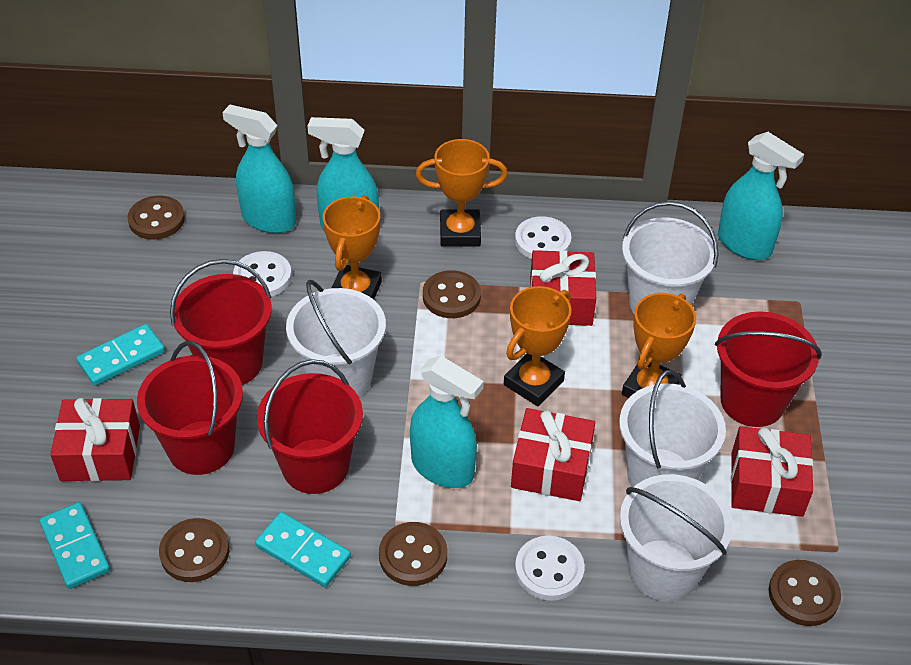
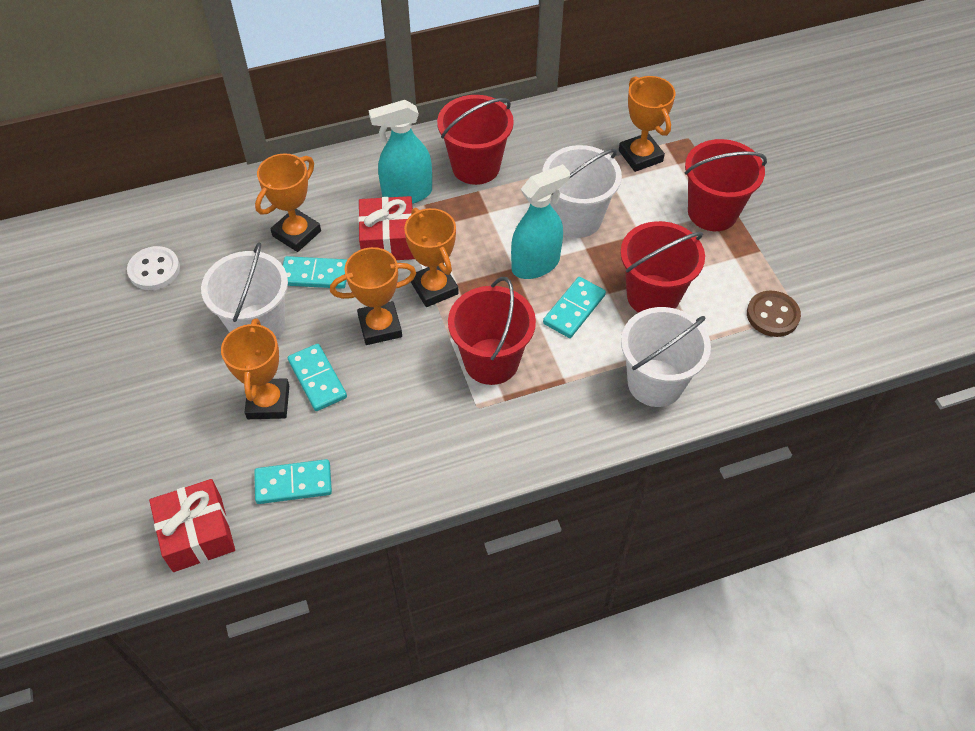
brown button: [127,195,185,240] [159,518,230,582] [379,522,447,586] [423,270,481,318] [769,560,841,626] = 5 -> [747,291,801,337] = 1
orange trophy: [323,195,382,299] [416,139,508,247] [504,286,572,406] [622,293,696,398] = 4 -> [221,318,289,419] [255,153,321,252] [330,247,416,345] [404,208,459,307] [619,76,675,172] = 5
red gift: [50,398,140,481] [511,408,595,501] [530,250,596,326] [731,426,813,517] = 4 -> [149,479,235,572] [358,196,415,260] = 2
turquoise domino: [39,502,110,589] [76,324,165,386] [255,512,351,587] = 3 -> [254,459,332,504] [283,256,347,289] [288,344,347,411] [543,277,606,338] = 4
turquoise spray bottle: [222,105,296,233] [308,117,379,230] [410,356,484,488] [718,132,804,260] = 4 -> [369,100,432,204] [511,164,570,279] = 2
white bucket: [286,280,386,397] [619,369,726,487] [620,474,733,601] [622,201,718,313] = 4 -> [201,242,288,340] [542,145,622,238] [621,307,711,407] = 3
white button: [233,251,292,297] [515,216,571,259] [515,536,585,601] = 3 -> [127,246,180,290] = 1

